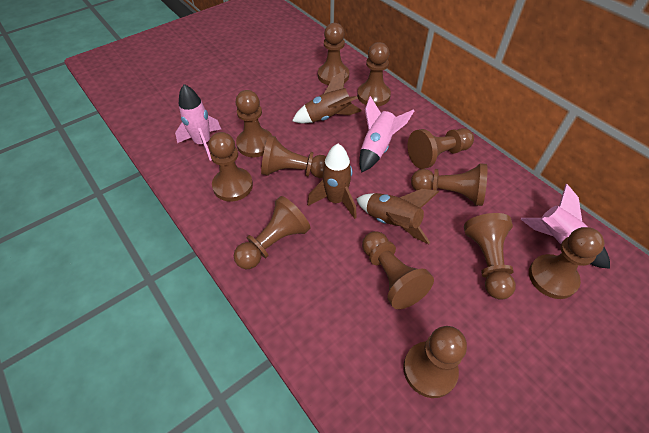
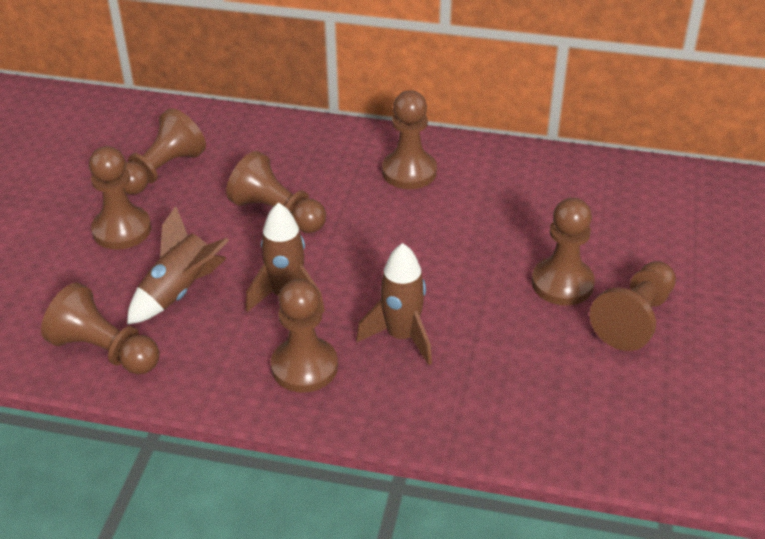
brown pawn: [208,132,253,202] [234,196,310,269] [236,90,272,157] [261,135,326,178] [318,23,349,85] [357,42,391,106] [362,231,434,309] [403,326,467,398] [408,128,474,169] [411,163,487,206] [464,213,516,300] [529,227,605,299] = 12 -> [41,283,159,375] [89,146,151,250] [124,108,206,195] [226,151,326,233] [271,279,338,392] [382,90,437,189] [532,198,595,306] [590,261,676,351] = 8
pink rocket: [175,84,221,161] [359,96,414,173] [521,184,610,269] = 3 -> none = 0

